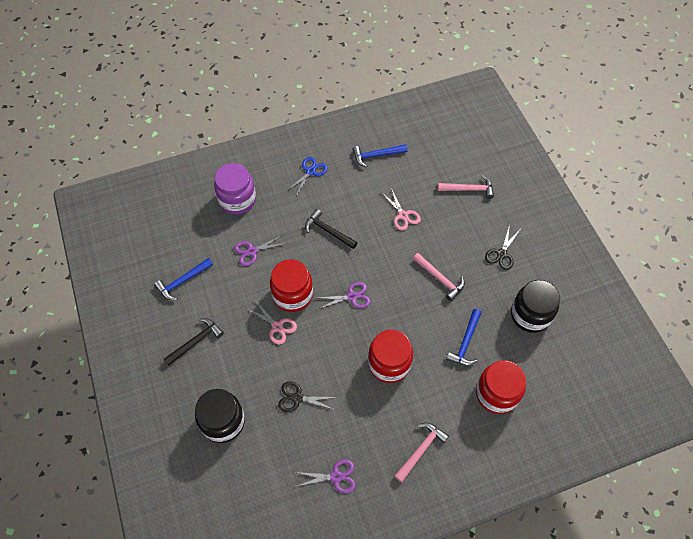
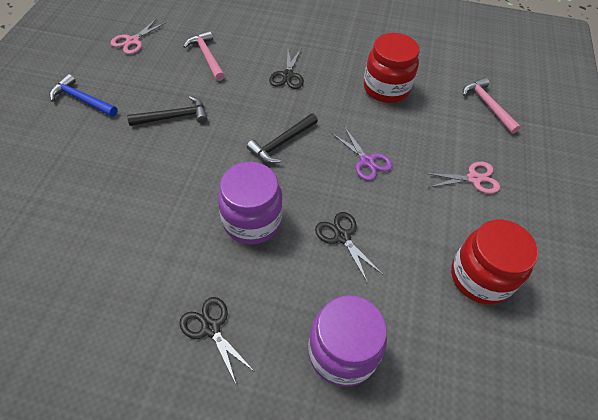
black jar: [195,389,245,443] [511,280,560,333] = 2 -> none = 0
black scissors: [278,381,337,412] [485,225,520,270] = 2 -> [179,297,255,384] [269,49,304,89] [315,212,383,283] = 3
blue hammer: [154,258,213,300] [352,144,408,168] [446,309,481,366] = 3 -> [50,74,118,117] = 1
blue scissors: [286,157,328,196] = 1 -> none = 0
pink hammer: [395,423,449,482] [413,253,465,301] [438,175,494,199] = 3 -> [183,31,225,81] [463,77,521,134] = 2
purple jar: [214,163,256,214] = 1 -> [218,162,283,244] [308,295,387,387] = 2
purple scissors: [234,234,288,266] [295,459,356,493] [318,282,371,309] = 3 -> [332,126,393,181] = 1
red jar: [270,259,313,312] [368,330,413,383] [476,360,526,414] = 3 -> [364,33,420,103] [451,220,538,304] = 2

